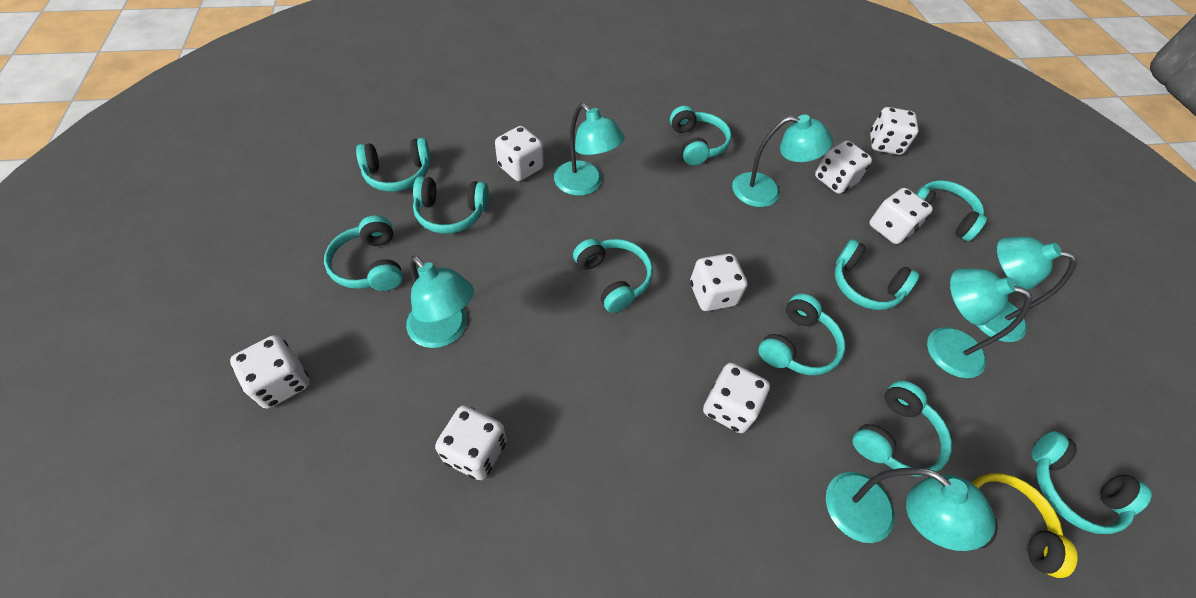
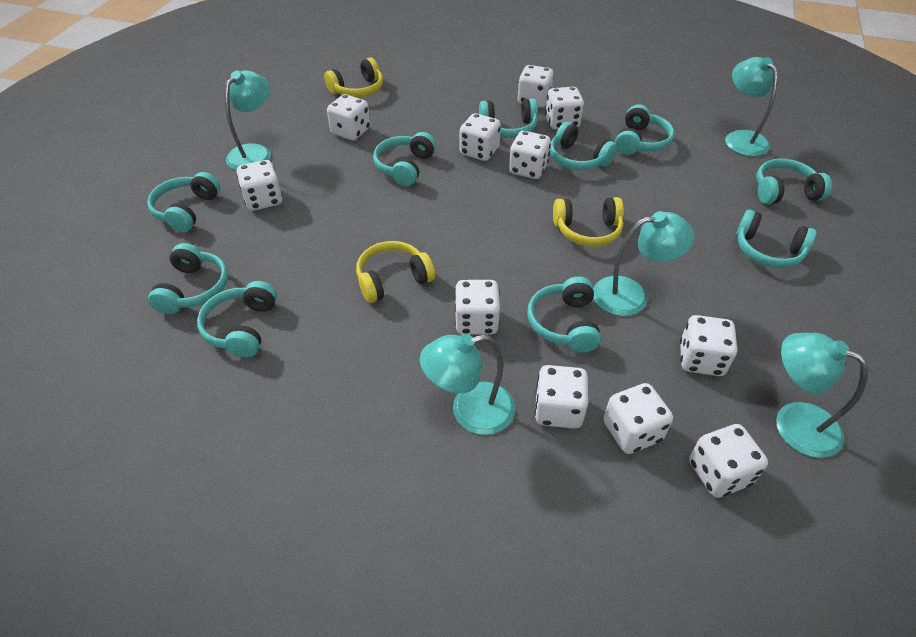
turquoise lamp: [406,255,474,348] [554,103,625,196] [732,114,833,207] [826,467,996,551] [927,269,1032,378] [976,237,1077,342] = 6 -> [225,70,271,170] [420,333,515,435] [593,211,695,316] [725,57,778,156] [776,333,868,458] = 5
white dice: [230,335,310,409] [435,405,507,480] [495,126,544,181] [690,254,748,311] [703,363,770,433] [815,141,872,194] [869,188,933,244] [870,107,919,155] = 8 -> [236,160,283,211] [327,94,370,140] [455,280,500,335] [460,113,501,161] [509,131,551,179] [517,65,554,107] [535,365,588,429] [545,87,584,130] [603,383,673,454] [680,315,737,376] [689,424,768,498] = 11
yellow headphones: [972,473,1078,578] = 1 -> [324,57,383,97] [356,241,435,303] [553,197,624,247] = 3

